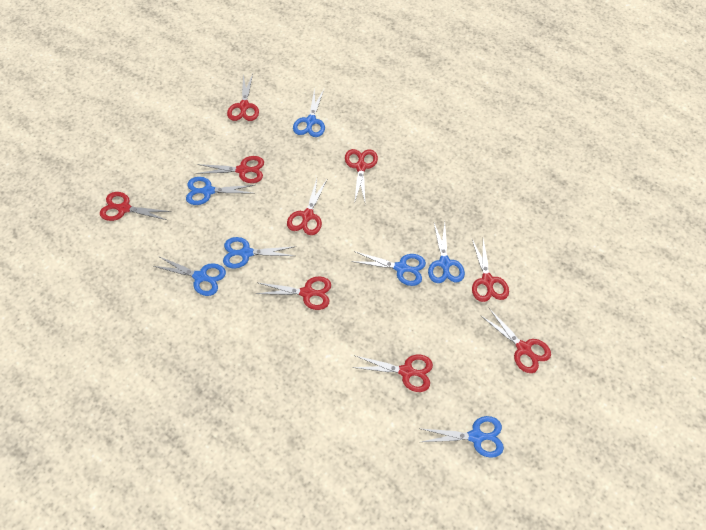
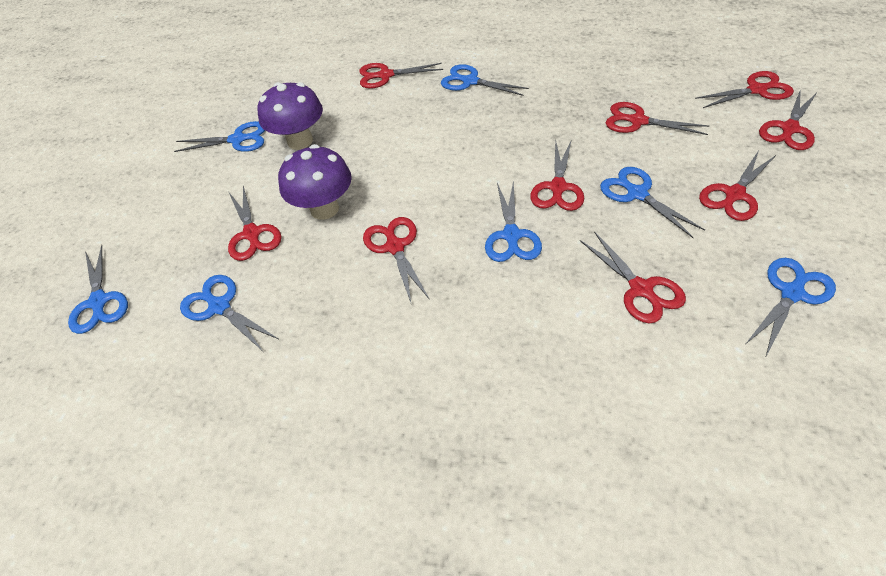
purple mushroom: none = 0 -> [258,82,323,150] [278,144,352,220] = 2

